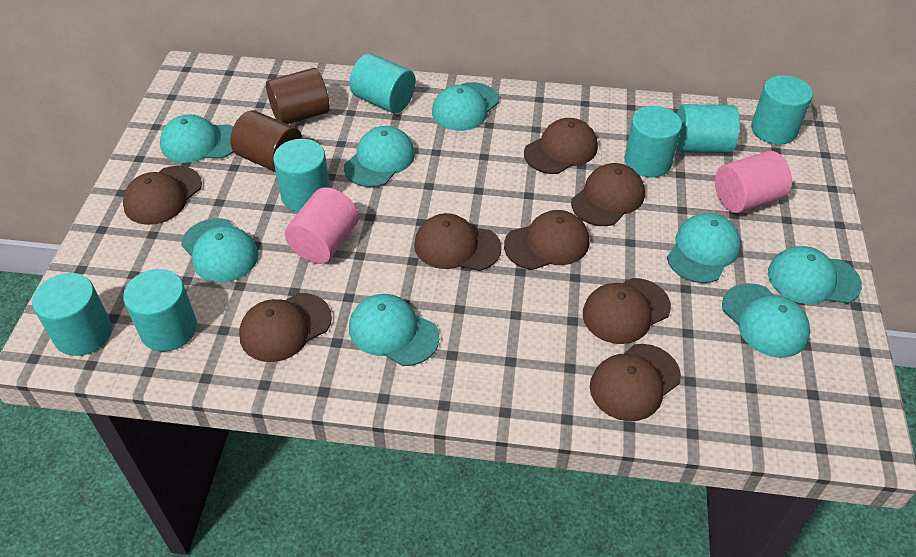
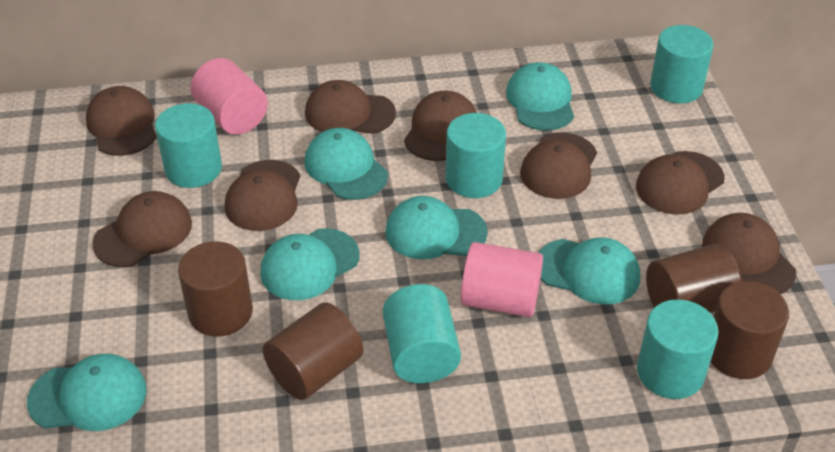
brown cylinder: [230,110,302,172] [266,68,330,124] = 2 -> [178,241,253,337] [263,302,363,400] [646,244,742,313] [711,281,789,379] = 4
turquoise cap: [160,114,233,163] [181,218,258,283] [344,126,415,187] [349,294,440,366] [432,82,499,131] [667,213,741,283] [722,283,810,358] [768,246,862,304] = 8 -> [27,354,147,431] [260,228,360,300] [304,128,388,200] [386,196,488,259] [506,62,574,131] [539,237,640,305] = 6
turquoise cylinder: [32,273,112,356] [123,269,197,352] [273,139,330,212] [350,53,416,113] [624,106,682,177] [677,104,740,153] [751,75,813,145] = 7 -> [155,103,222,188] [383,284,461,383] [446,113,506,198] [637,299,719,399] [650,25,714,103] = 5

